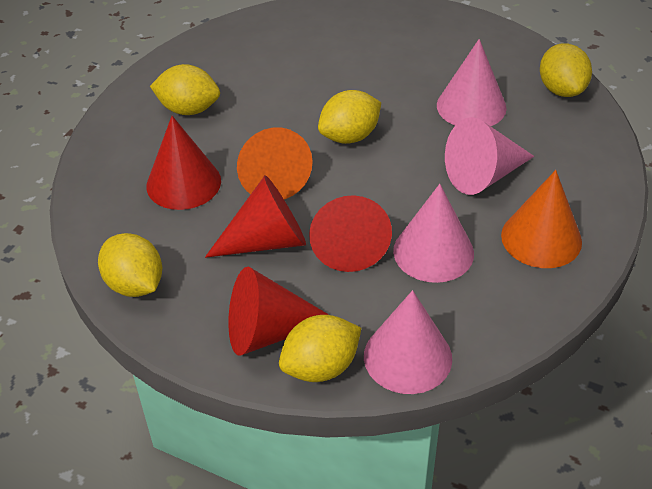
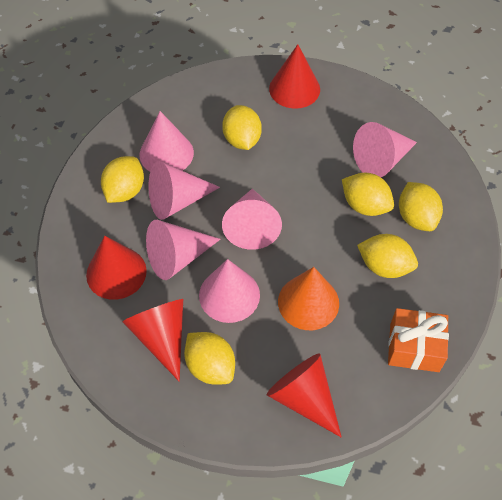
orange cone: [237,127,313,200] [501,170,582,268] = 2 -> [278,267,339,330] = 1
orange gift: none = 0 -> [388,308,449,372] = 1
pink cone: [364,290,452,394] [393,184,474,283] [437,39,507,126] [445,117,534,195] = 4 -> [140,111,194,171] [146,220,220,280] [149,161,220,220] [199,259,260,323] [222,189,282,250] [353,122,417,177] = 6
yellow lemon: [98,233,162,297] [150,64,220,115] [279,315,361,382] [318,90,381,144] [540,43,592,97] = 5 -> [101,156,144,203] [184,332,235,385] [222,105,262,150] [342,173,394,216] [357,234,418,278] [399,182,443,231] = 6

